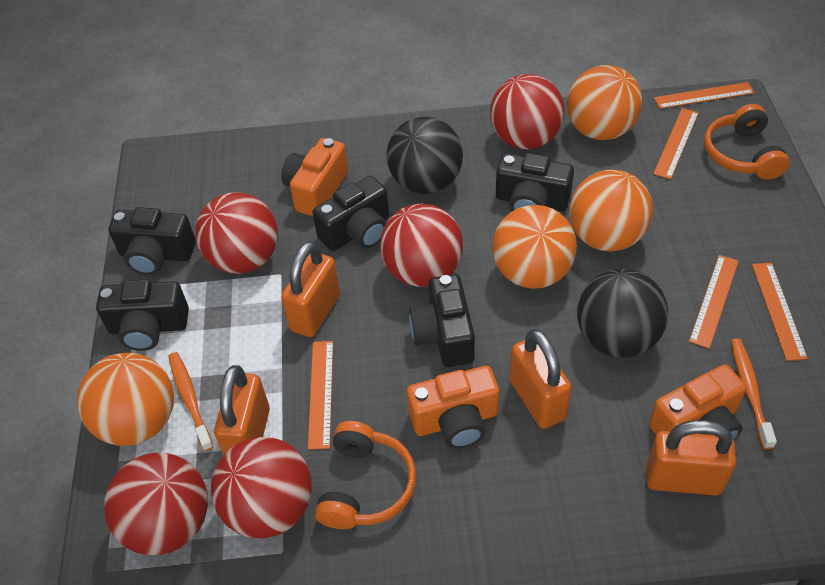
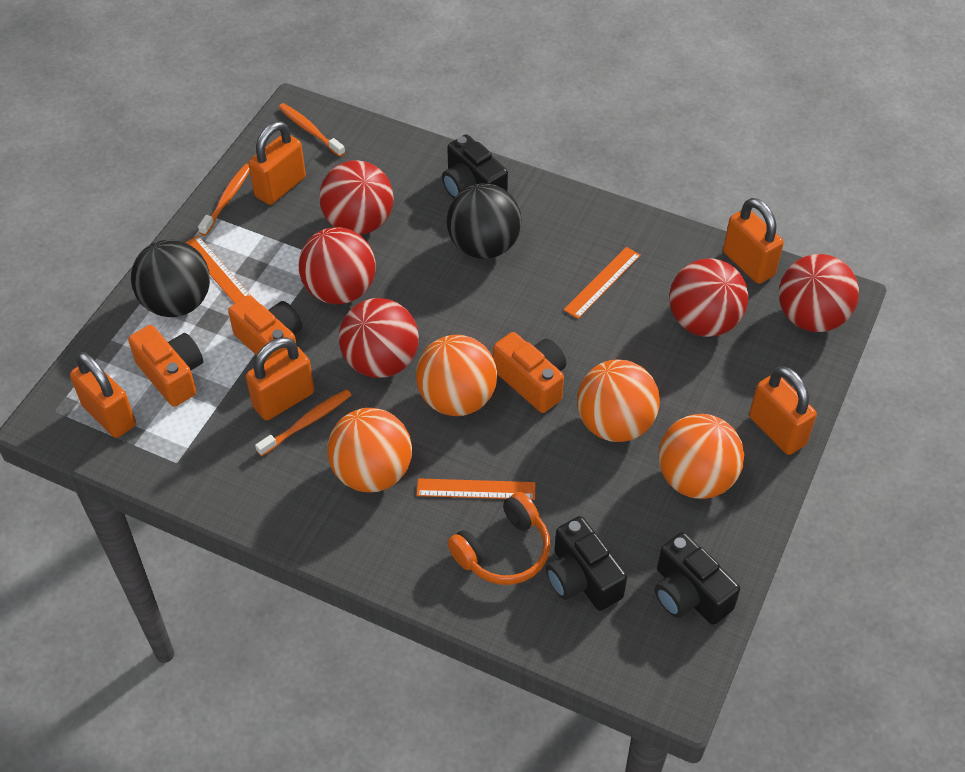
black camera: [96,279,189,351] [108,207,196,275] [313,176,389,251] [409,274,475,367] [496,153,574,211] = 5 -> [442,134,508,198] [546,516,627,611] [655,532,740,625] = 3
orange headphones: [315,421,416,529] [704,104,790,180] = 2 -> [447,492,550,585] = 1
orange padlock: [214,365,270,455] [281,241,340,337] [510,329,572,429] [646,420,736,496] = 4 -> [70,352,136,438] [246,337,314,420] [248,121,306,205] [723,198,784,284] [749,366,817,455] = 5
orange ruler: [308,341,333,450] [653,108,699,179] [654,82,755,109] [689,255,739,349] [752,263,808,361] = 5 -> [185,235,251,303] [417,478,535,500] [564,247,641,319] = 3
orange toothbrush: [168,352,214,451] [731,338,777,449] = 2 -> [198,164,250,236] [255,389,351,456] [278,103,345,157] = 3

